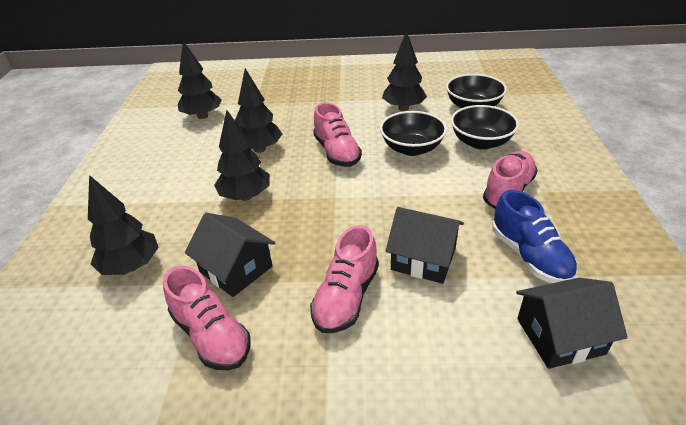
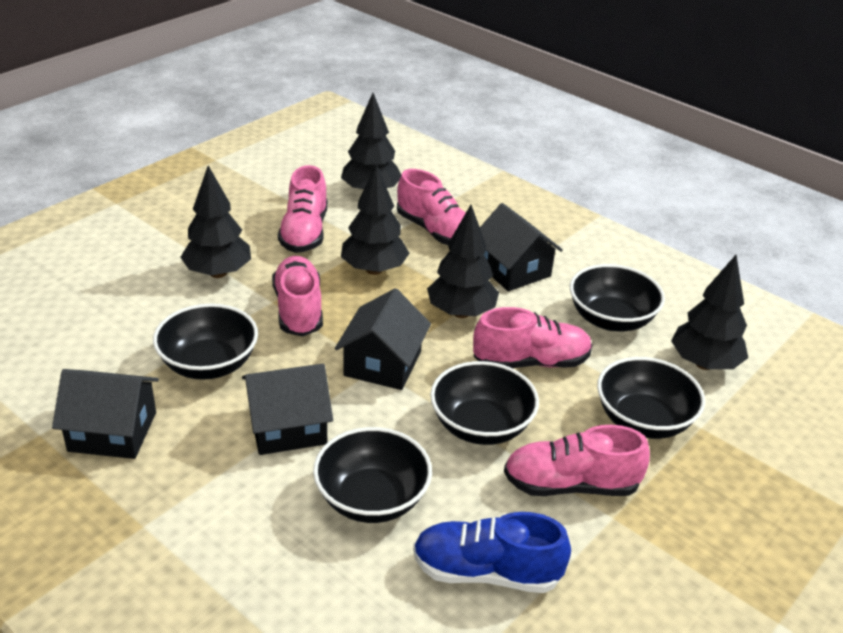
black bowl: [380,111,447,156] [446,74,507,108] [451,105,519,150] = 3 -> [153,304,258,379] [313,427,432,523] [430,361,539,445] [570,264,665,332] [597,357,705,439] = 5
black house: [185,213,275,297] [386,207,464,284] [516,278,628,369] = 3 -> [52,369,159,459] [242,364,333,455] [335,288,431,390] [480,203,563,291] = 4
pink shoe: [163,266,251,370] [310,225,379,333] [313,102,362,167] [483,151,538,209] = 4 -> [272,256,323,336] [278,165,328,253] [397,169,466,245] [473,307,592,368] [504,425,650,496] = 5

